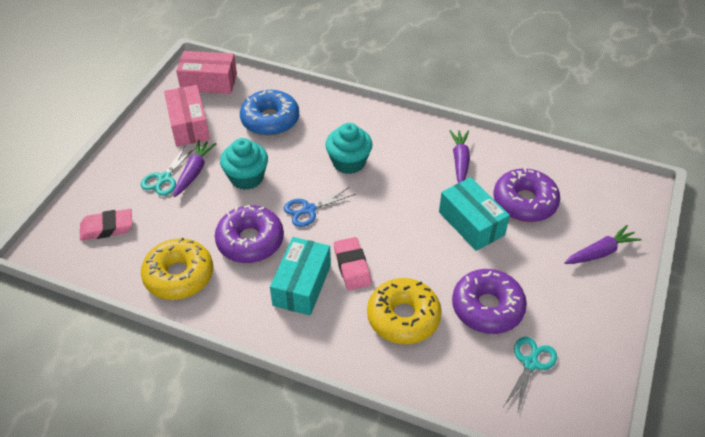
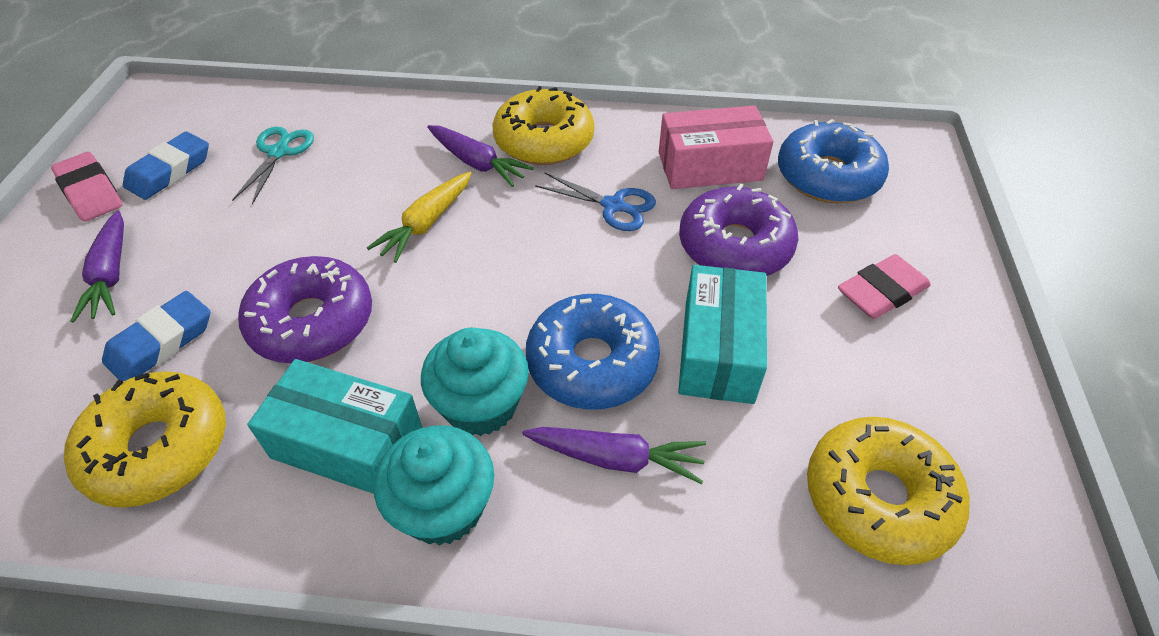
blue donut: [240,90,299,136] = 1 -> [526,294,660,410] [778,119,889,203] = 2
blue eraser: none = 0 -> [102,291,210,381] [123,132,209,200] = 2
pink box: [164,85,210,146] [176,51,237,94] = 2 -> [659,105,773,189] = 1
purple donut: [215,205,284,263] [452,269,527,334] [494,168,560,222] = 3 -> [238,256,372,363] [679,183,798,276] = 2
turquoise scissors: [141,145,195,196] [504,337,557,414] = 2 -> [232,127,314,205] = 1
yellow carrot: none = 0 -> [367,172,472,263] = 1
yellow donut: [141,238,213,300] [367,278,442,344] = 2 -> [64,371,226,508] [492,86,594,165] [807,417,970,565] = 3

